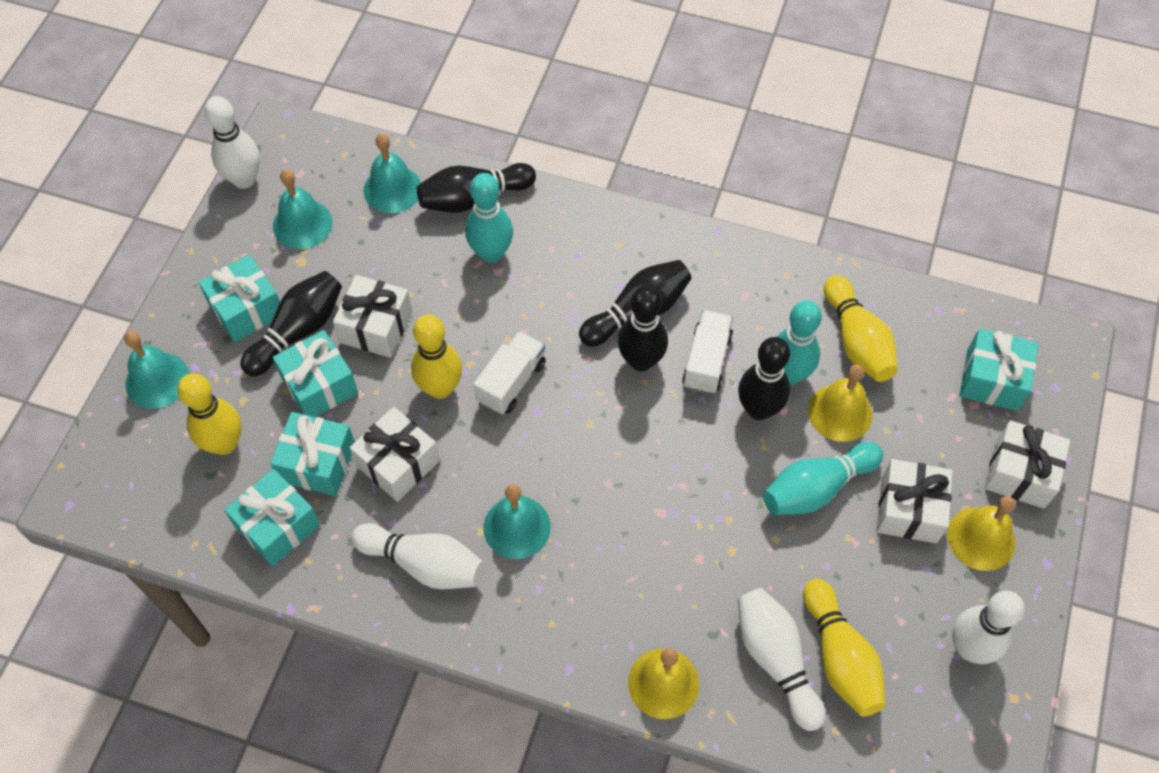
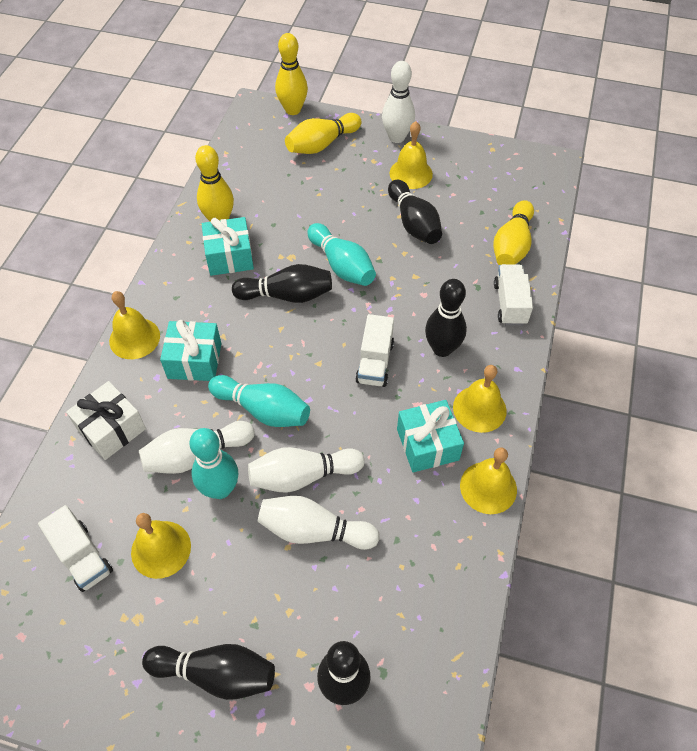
turquoise bell: [124,331,189,409] [273,169,332,249] [364,133,421,213] [483,484,551,559] = 4 -> none = 0
turquoise gift: [198,255,280,342] [224,469,320,566] [270,412,355,496] [273,330,358,417] [960,328,1038,411] = 5 -> [160,320,221,381] [202,217,254,276] [397,400,464,473] = 3
white gift: [333,275,412,358] [350,407,440,502] [877,459,952,543] [984,420,1070,509] = 4 -> [66,381,146,460] = 1
white truck: [473,331,546,414] [682,310,733,394] = 2 -> [38,505,113,592] [355,314,394,387] [494,264,533,326] = 3
yellow bell: [628,648,699,719] [808,364,873,442] [947,496,1016,571] = 3 -> [109,291,160,359] [131,513,191,579] [390,121,433,189] [453,365,507,433] [460,447,517,514] = 5

